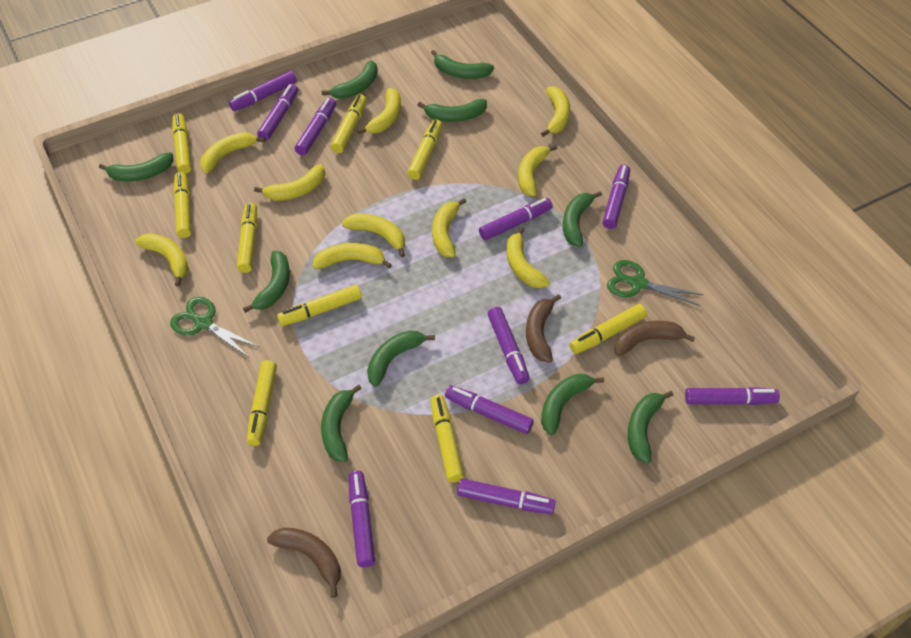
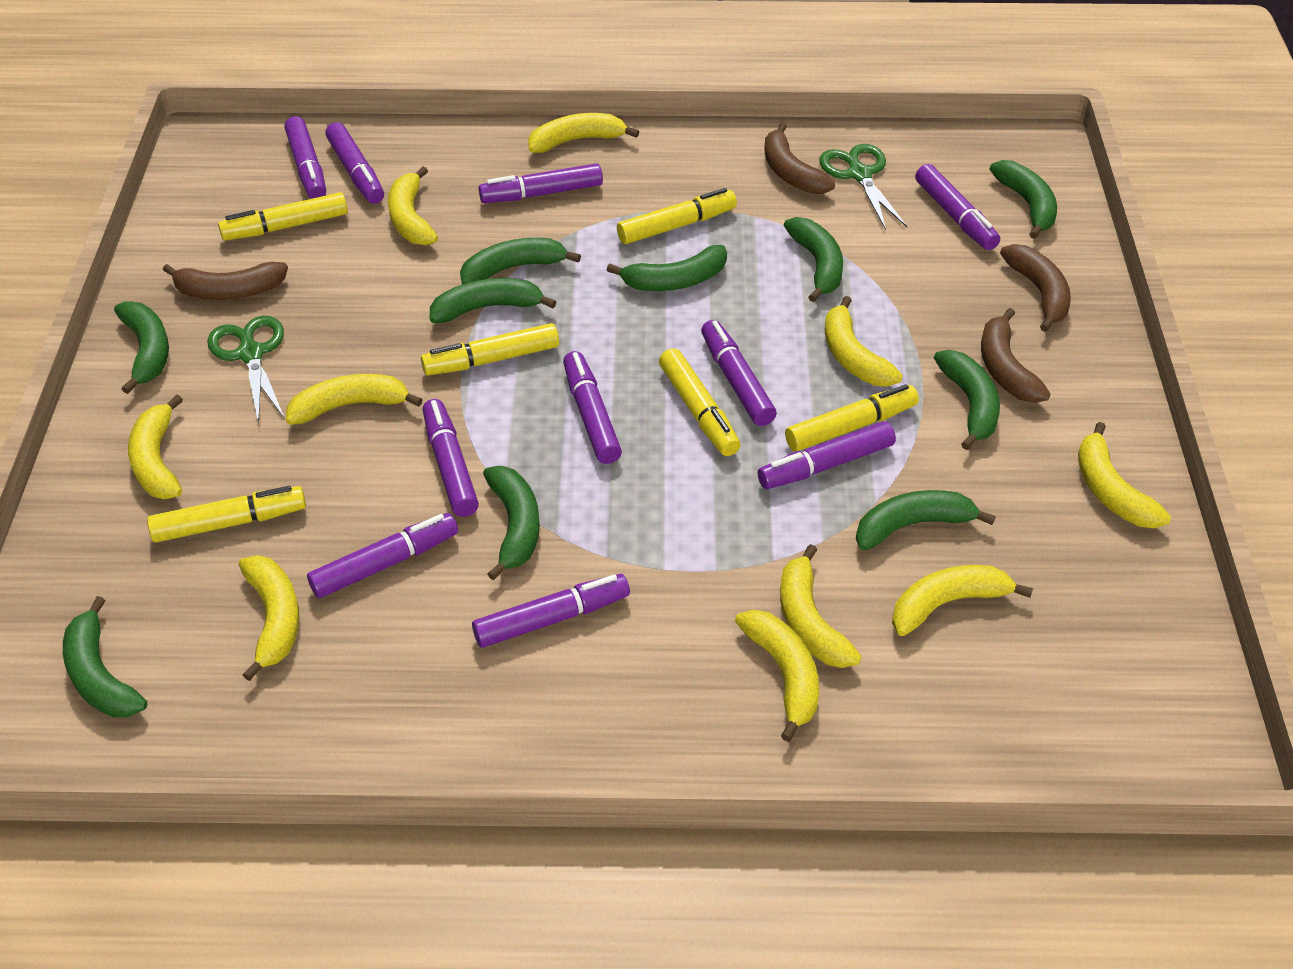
brown banana: [267,527,341,598] [526,294,561,362] [614,321,695,356] = 3 -> [163,262,288,300] [764,122,835,194] [981,308,1050,403] [1000,244,1071,332] = 4
yellow marker: [172,113,191,174] [174,172,191,238] [237,203,257,273] [247,360,277,446] [277,285,362,326] [331,95,367,153] [407,119,442,180] [430,395,464,483] [569,304,647,354] = 9 -> [147,486,306,543] [218,192,348,241] [421,323,559,375] [617,188,737,244] [659,348,741,456] [785,384,919,452] = 6

